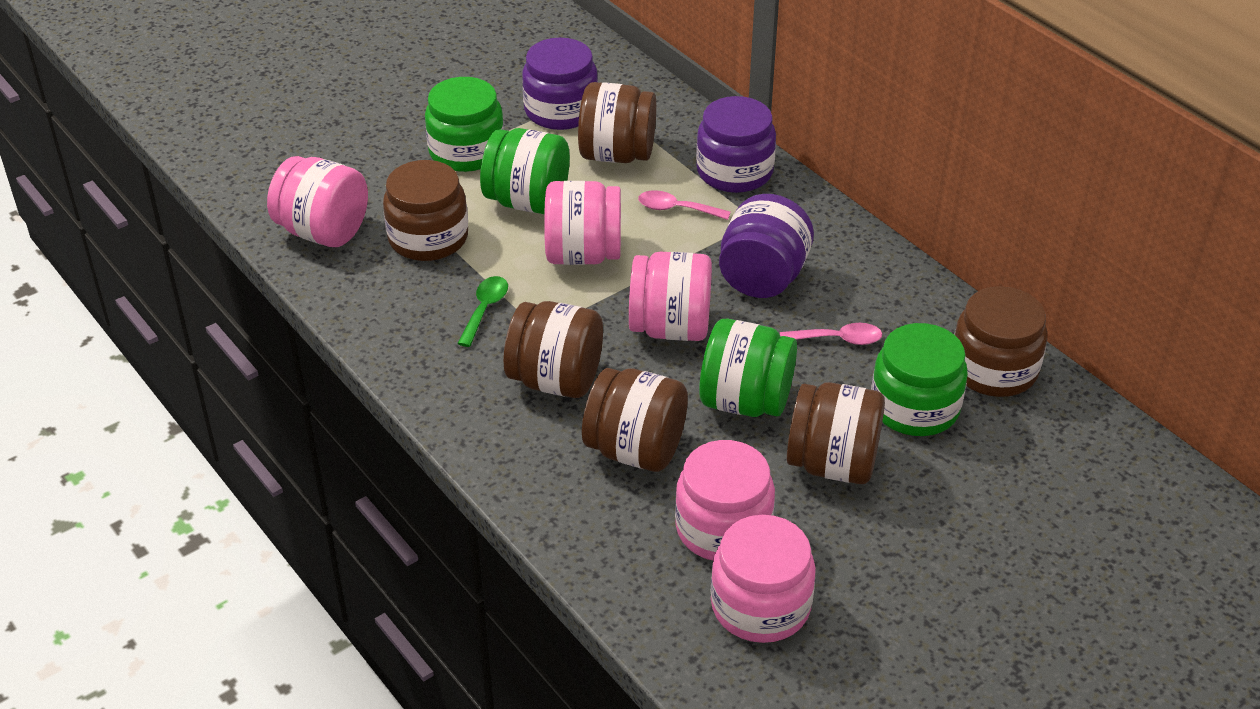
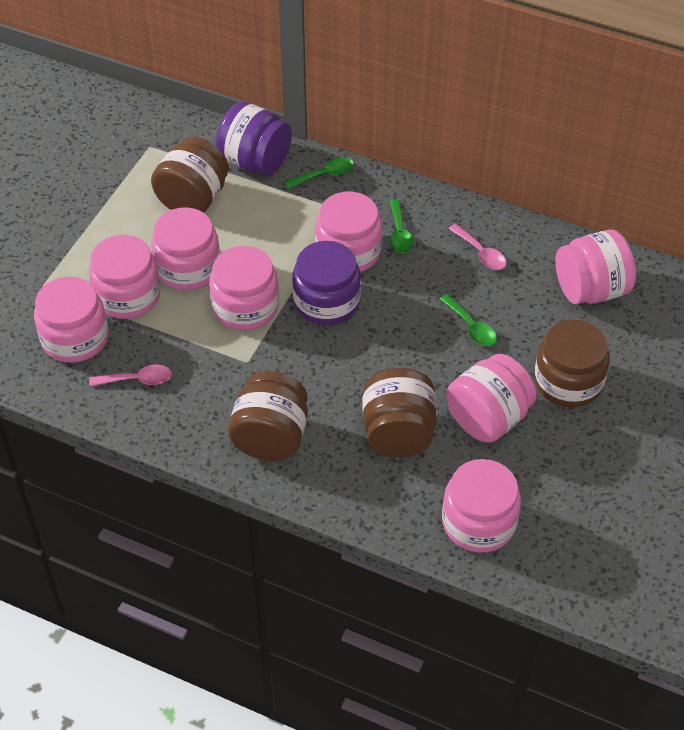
brown jar: [383,160,468,261] [503,301,603,398] [578,82,656,163] [582,368,688,472] [787,382,885,484] [954,286,1047,397] = 6 -> [151,137,229,213] [228,371,308,461] [362,368,437,457] [534,320,610,407] = 4
green jar: [425,77,504,172] [480,128,570,214] [699,318,797,417] [871,323,968,436] = 4 -> none = 0
green spoon: [457,276,508,347] = 1 -> [284,157,354,189] [389,199,414,253] [440,294,497,346] = 3
pink jar: [267,156,368,247] [544,181,621,265] [629,251,712,341] [675,440,775,560] [711,515,816,643] = 5 -> [34,277,108,363] [89,235,161,319] [151,207,220,291] [209,246,279,330] [315,192,382,272] [442,459,521,553] [446,354,537,443] [555,229,636,304] = 8
purple jar: [522,38,598,130] [696,96,776,193] [719,194,814,298] = 3 -> [216,102,292,175] [292,241,361,325] = 2

